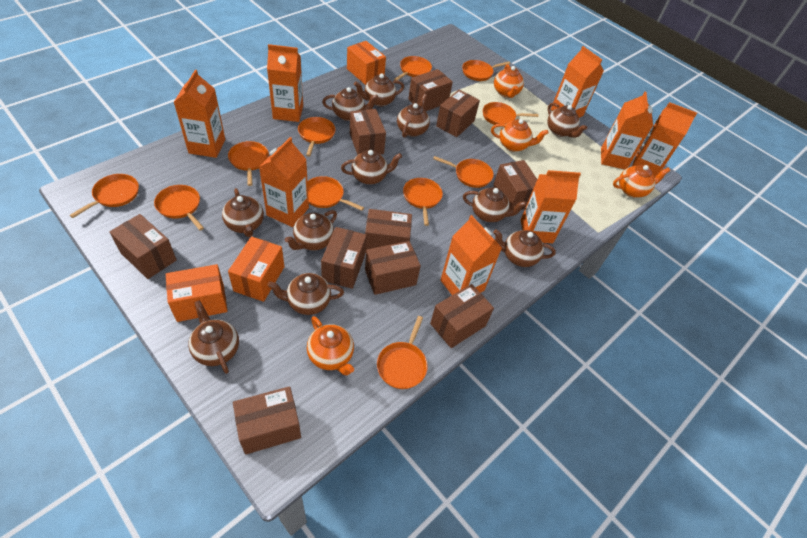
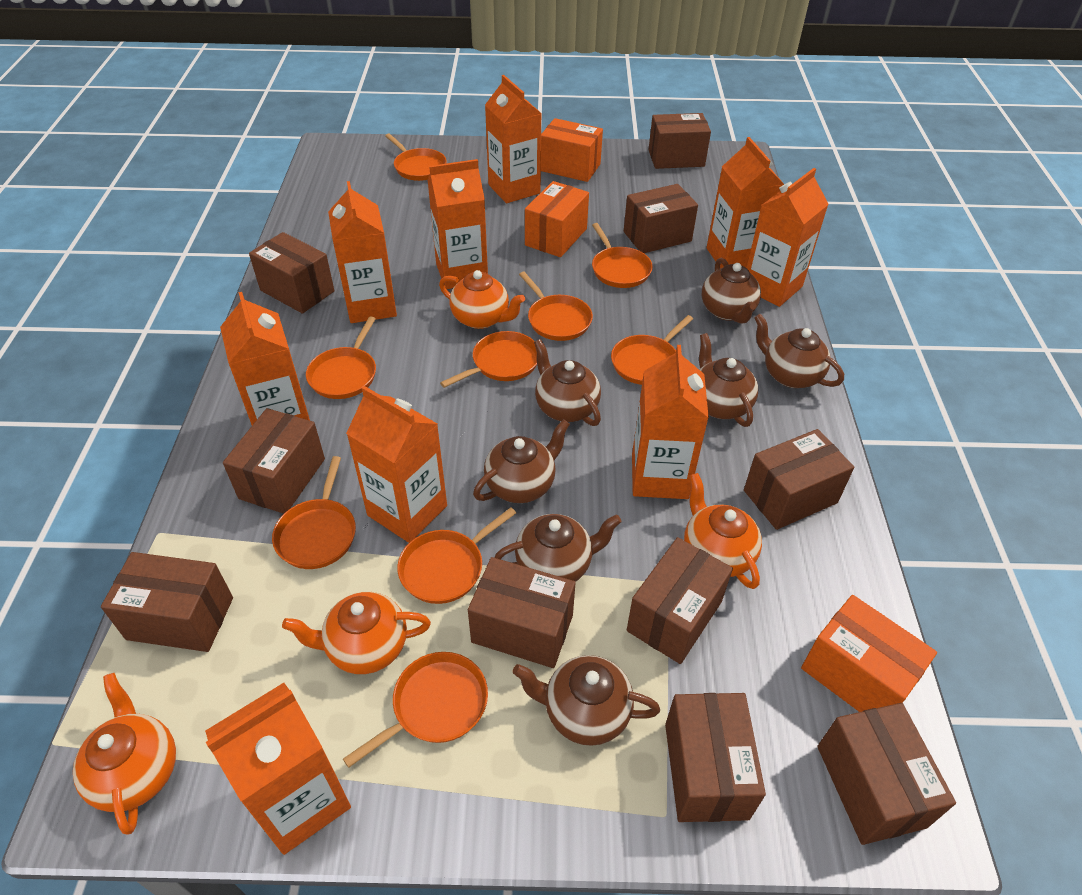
brown teapot: [188,300,239,374] [222,188,264,237] [267,273,344,315] [285,210,337,250] [322,87,378,121] [341,150,402,185] [354,74,404,107] [397,94,430,138] [463,187,527,222] [493,230,556,267] [547,103,587,138] = 11 -> [473,419,570,503] [494,514,622,582] [512,655,660,746] [534,339,601,426] [699,333,758,427] [702,258,761,324] [754,314,844,388] = 7
orange carton: [174,70,225,158] [259,137,309,227] [267,44,303,122] [440,215,502,295] [521,170,581,243] [551,46,604,118] [601,92,653,170] [632,102,697,177] = 8 -> [205,683,351,855] [220,292,310,425] [328,181,397,323] [346,386,447,543] [428,159,488,289] [485,75,542,203] [632,345,709,499] [707,137,784,269] [747,168,828,307] = 9
orange pan: [70,174,139,218] [154,185,204,230] [228,141,269,186] [298,117,335,157] [307,176,364,211] [377,316,428,389] [394,56,432,80] [403,178,443,226] [433,156,494,188] [462,60,510,81] [483,102,539,125] = 11 -> [272,456,356,569] [306,316,376,399] [343,652,488,768] [385,133,447,181] [397,507,516,604] [440,331,537,388] [519,272,593,341] [592,223,653,288] [611,315,693,385] = 9

